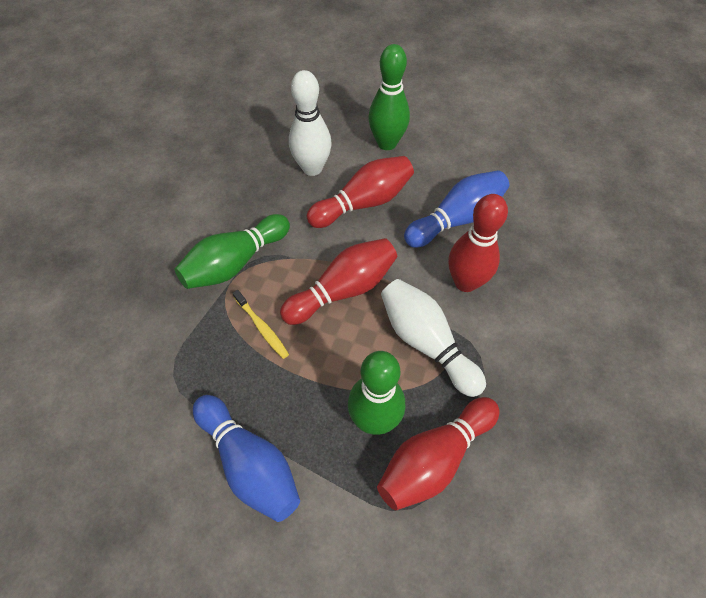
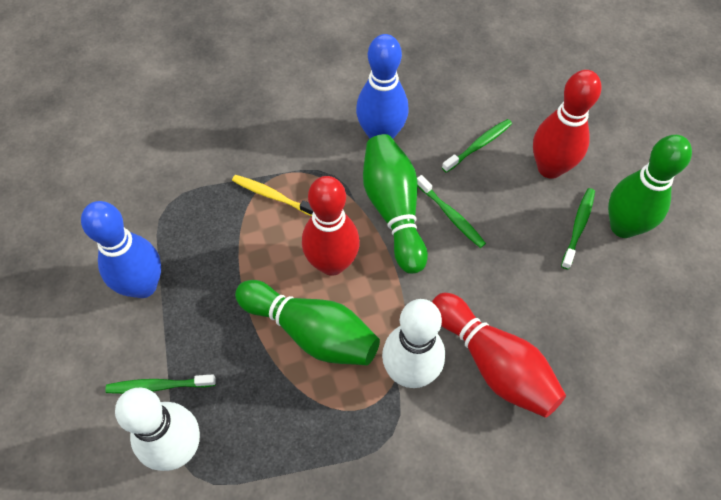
green toothbrush: none = 0 -> [105,374,216,394] [417,175,486,248] [442,119,512,173] [561,188,595,269] = 4
red bowling pin: [280,238,397,325] [307,156,414,228] [377,397,500,511] [448,194,508,292] = 4 -> [302,176,360,276] [432,293,566,418] [533,70,602,179] = 3

